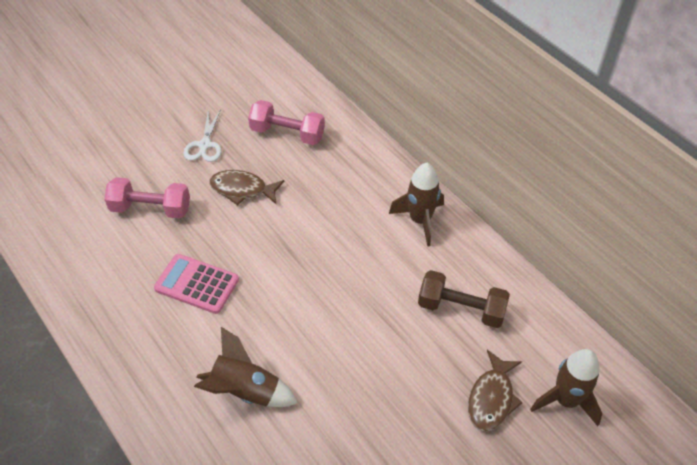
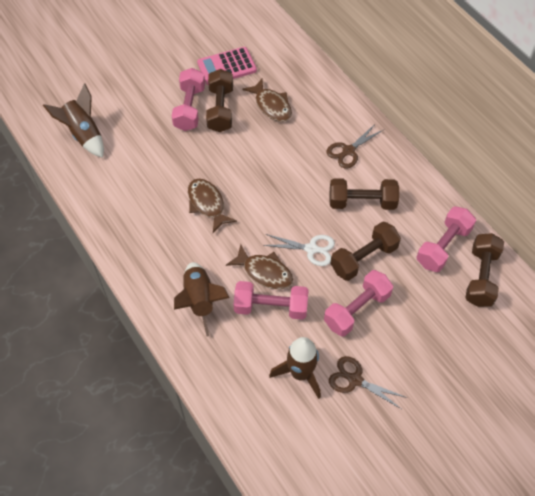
brown dumbbell: [418,270,510,328] = 1 -> [206,69,233,132] [329,178,399,210] [330,221,401,281] [465,233,504,307] = 4
brown fish: [209,170,285,206] [468,350,523,432] = 2 -> [188,179,237,233] [226,244,293,289] [242,79,292,122] = 3
brown scissors: none = 0 -> [326,123,383,168] [329,356,407,409] = 2
pink dumbbell: [104,177,190,219] [248,100,325,145] = 2 -> [172,68,205,131] [233,281,309,320] [324,270,393,336] [417,206,476,272] = 4

